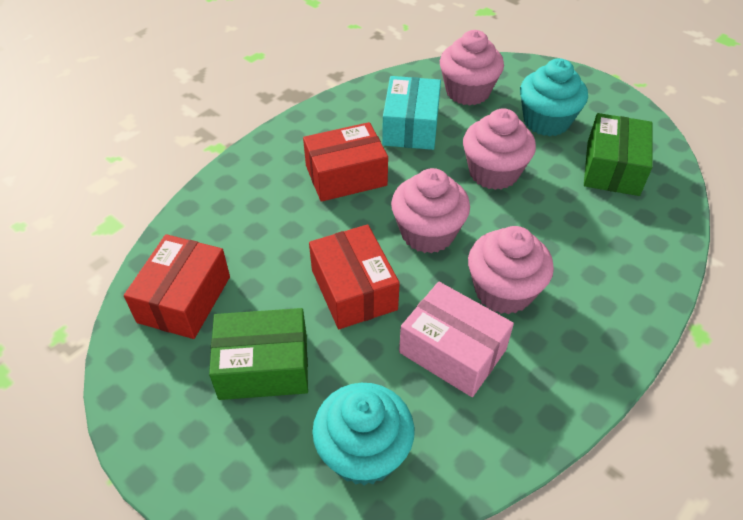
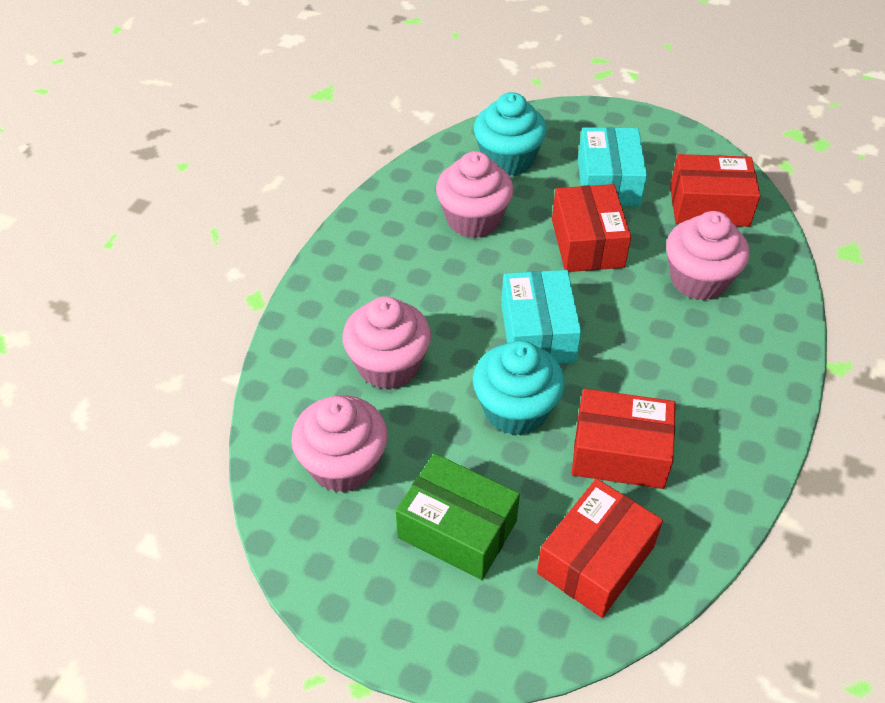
green box: [209,308,308,400] [584,113,652,196] = 2 -> [396,453,520,580] = 1
pink box: [399,282,514,397] = 1 -> none = 0
red box: [124,234,230,339] [303,122,388,202] [309,224,400,329] = 3 -> [537,478,663,618] [552,184,631,272] [572,388,676,489] [670,154,761,227] = 4
turquoise box: [382,76,441,150] = 1 -> [501,270,581,363] [578,127,647,206] = 2

